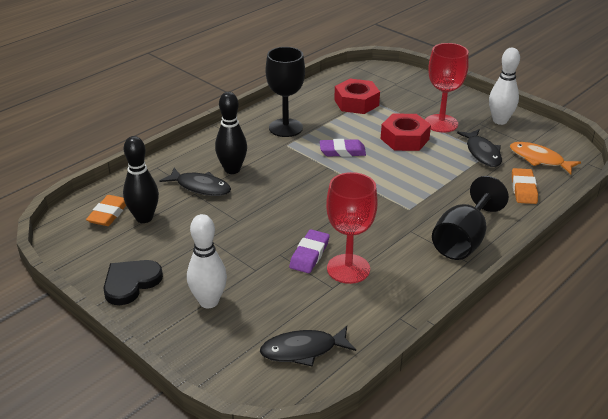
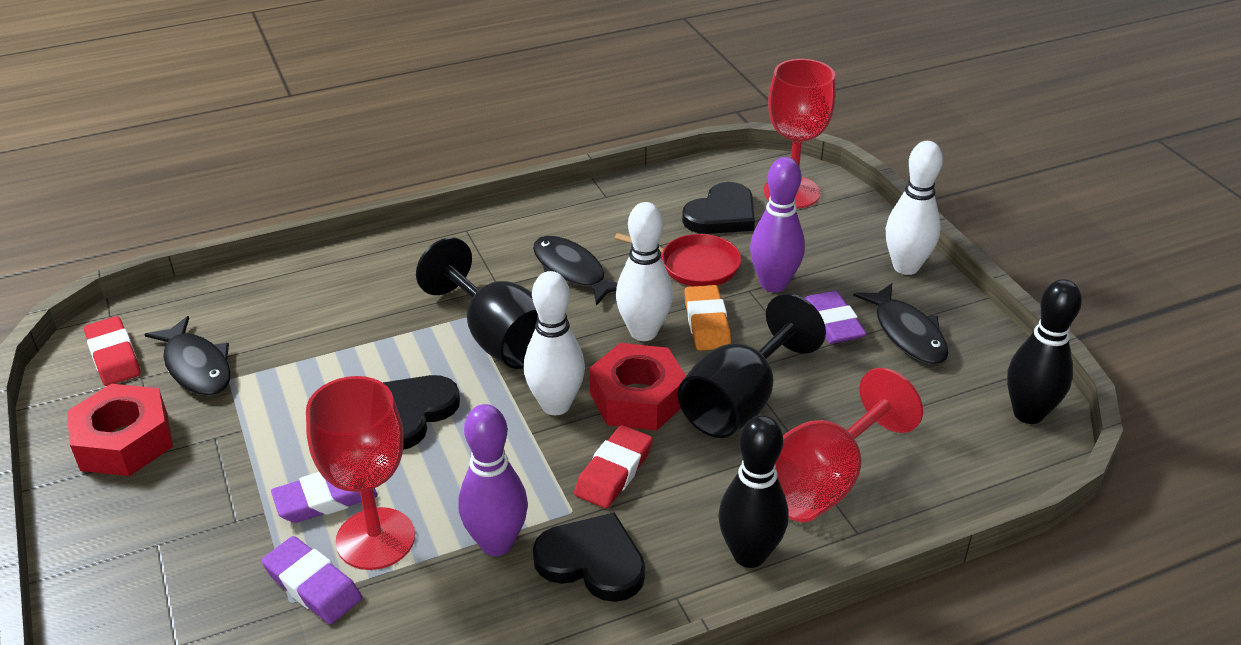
black heart: [103,260,163,305] = 1 -> [383,375,460,450] [533,512,645,602] [682,182,755,234] = 3
orange eraser: [86,195,126,226] [512,168,538,204] = 2 -> [684,285,731,351] = 1
orange fish: [510,142,581,174] = 1 -> none = 0
purple bowling pin: none = 0 -> [459,404,528,556] [750,157,805,293] = 2
purple eraser: [289,229,330,273] [320,139,366,157] = 2 -> [261,536,362,624] [271,472,378,523] [804,291,867,344] = 3
red eraser: none = 0 -> [84,316,141,386] [574,425,653,509] = 2
red goblet: [326,172,378,284] [425,43,469,133] = 2 -> [306,376,415,570] [764,59,836,209] [775,368,923,522] = 3
red pan: none = 0 -> [614,233,741,286] = 1
white bowling pin: [187,214,227,308] [489,48,520,125] = 2 -> [524,271,585,415] [616,202,673,341] [886,141,943,275] = 3

